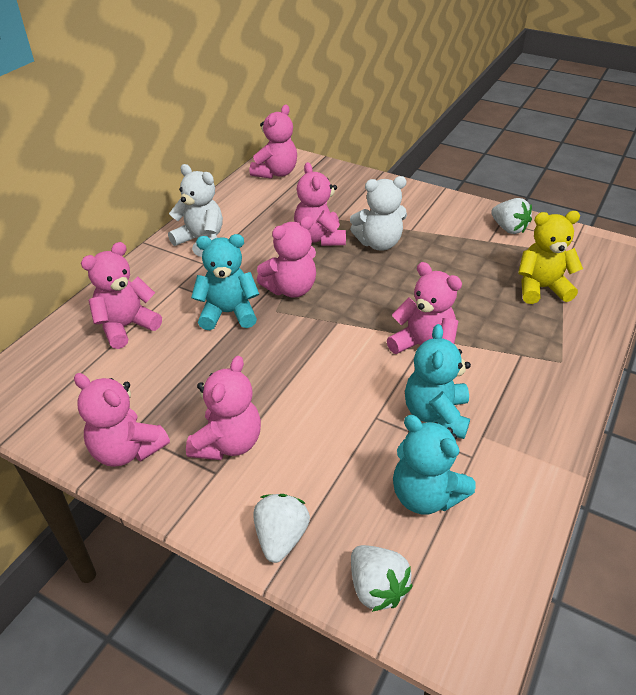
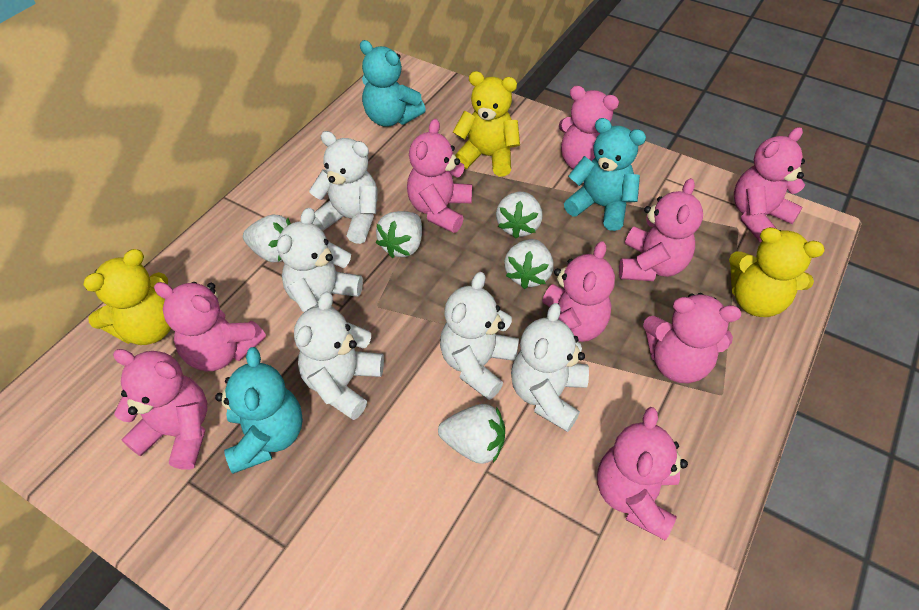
pink teddy bear: [74,373,170,467] [81,242,162,349] [186,356,261,460] [250,105,297,179] [257,216,316,298] [294,162,346,246] [387,262,462,354] = 7 -> [113,349,207,470] [154,282,266,371] [407,119,472,233] [534,241,615,342] [559,86,619,169] [597,407,688,540] [619,178,703,281] [643,293,741,383] [734,127,805,242] = 9
white strawberry: [253,494,310,563] [351,545,413,612] [491,198,532,234] = 3 -> [243,215,291,262] [376,211,422,258] [438,404,505,464] [496,192,542,239] [504,239,553,289] = 5
white teddy bear: [168,164,223,257] [350,176,407,251] = 2 -> [277,208,363,312] [294,292,384,420] [309,131,378,244] [440,272,519,400] [511,303,589,432] = 5
yellow teddy bear: [518,211,583,304] = 1 -> [83,249,171,345] [453,71,520,176] [729,227,825,317] = 3

